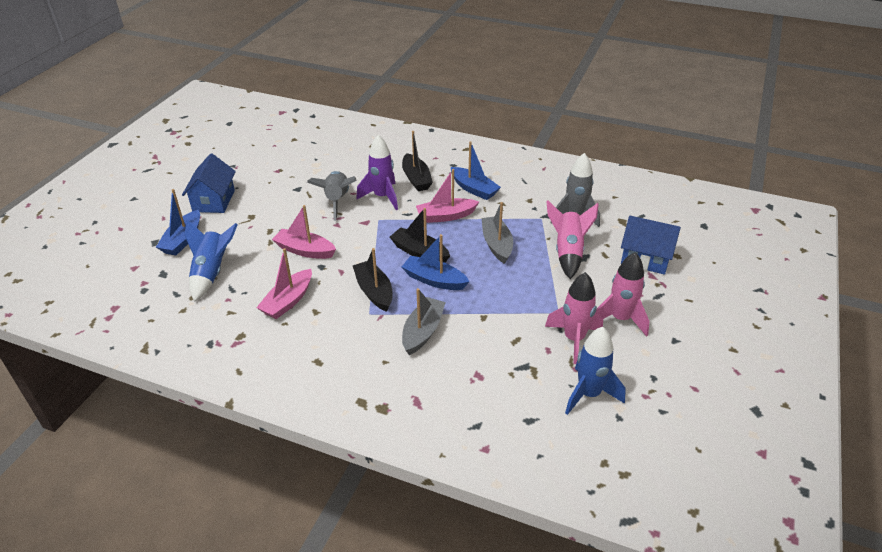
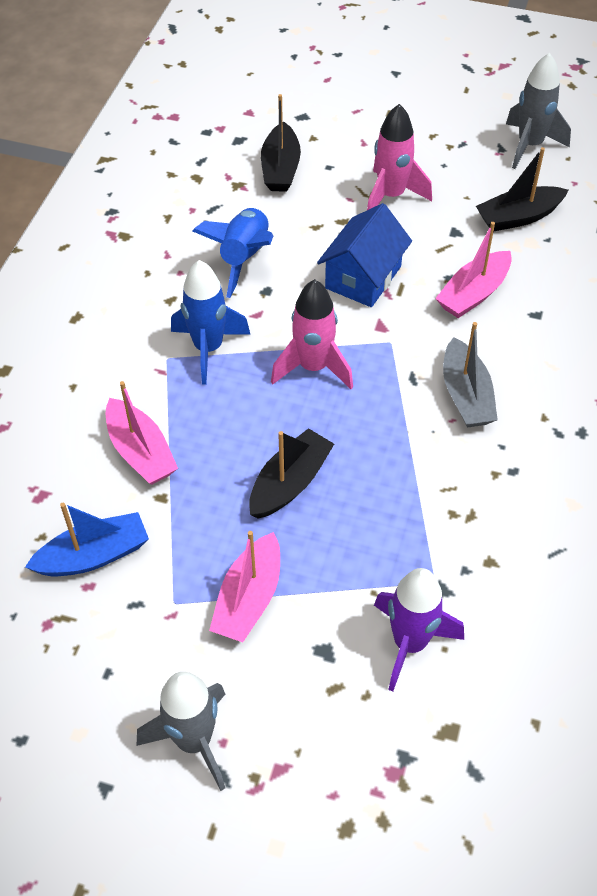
blue boat: [156,189,200,256] [402,234,470,290] [451,141,501,200] = 3 -> [25,503,149,576] = 1
blue house: [182,153,236,213] [621,216,681,275] = 2 -> [317,203,412,307] = 1
grey boat: [402,288,446,355] [481,202,513,264] = 2 -> [443,322,498,428] = 1
pink rocket: [545,272,603,364] [546,200,599,279] [596,252,650,337] = 3 -> [271,279,353,389] [367,104,432,210] = 2

